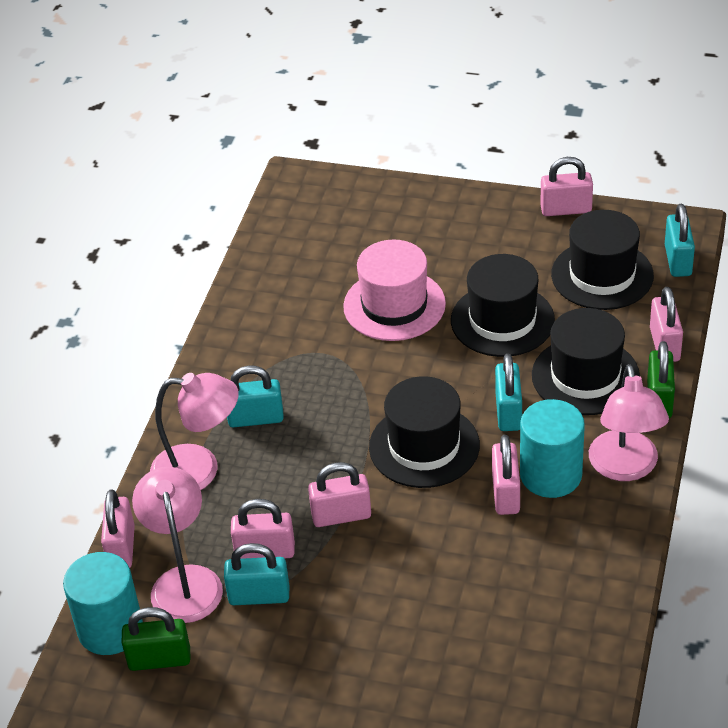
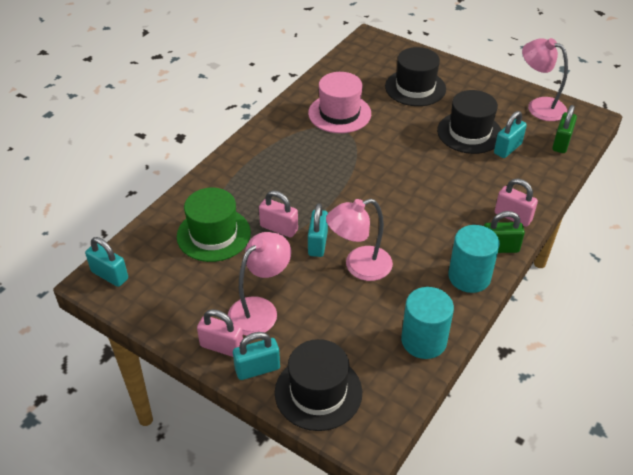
black hat: [369,376,480,488] [451,254,555,357] [532,308,640,415] [551,210,654,310] = 4 -> [275,339,362,431] [385,47,446,106] [437,90,502,154] = 3
green hat: none = 0 -> [177,188,251,262] = 1
pink padlock: [101,489,135,568] [231,499,295,559] [308,462,371,527] [492,435,520,515] [540,157,593,216] [650,287,683,362] = 6 -> [197,309,243,357] [259,191,298,238] [495,179,538,227] = 3

